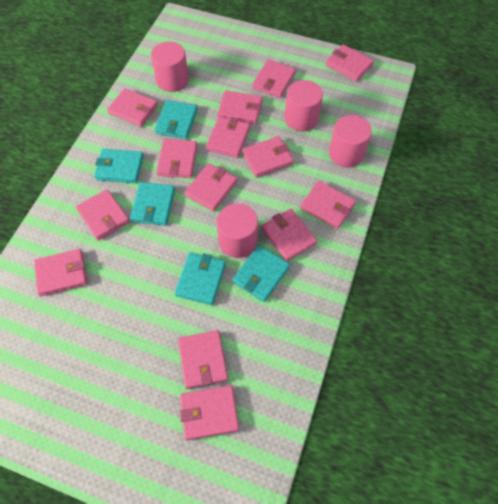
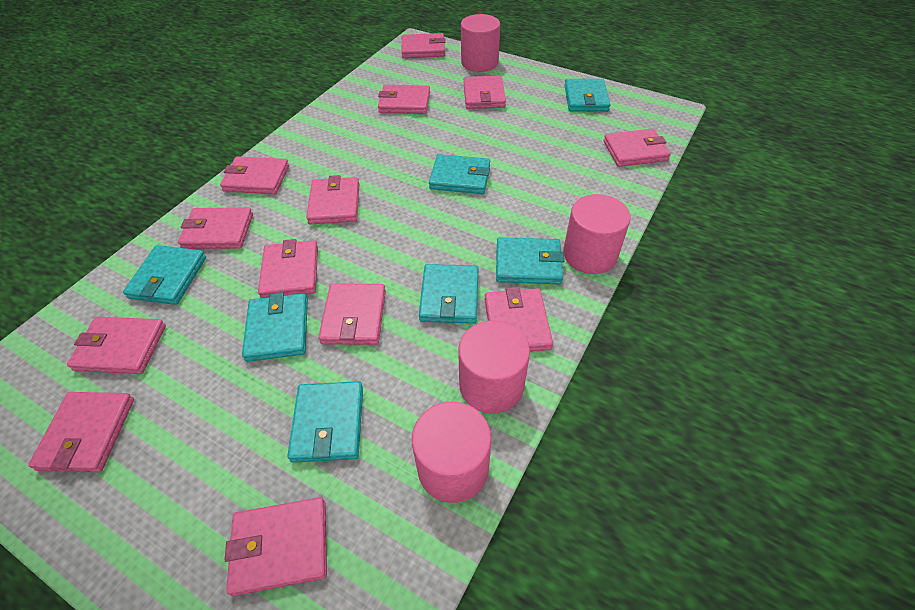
pink wallet: [34,249,87,296] [76,189,130,241] [107,88,158,127] [156,139,197,178] [178,330,228,389] [180,385,239,440] [184,163,237,212] [206,116,250,158] [218,91,263,124] [242,136,294,178] [252,60,296,98] [261,209,317,262] [300,181,356,229] [326,44,374,82] = 14 -> [28,392,134,473] [67,317,166,374] [178,207,253,249] [220,156,289,194] [225,497,327,596] [258,239,318,298] [306,175,359,224] [318,284,386,345] [378,85,430,114] [401,33,446,58] [464,76,506,109] [485,287,553,352] [603,129,671,167] = 13
turquoise wallet: [94,149,144,183] [130,182,175,226] [155,100,198,139] [175,252,226,305] [232,245,290,302] = 5 -> [123,245,206,305] [242,292,308,362] [287,381,363,463] [419,264,478,324] [429,154,490,194] [496,237,564,284] [564,79,610,112] = 7

